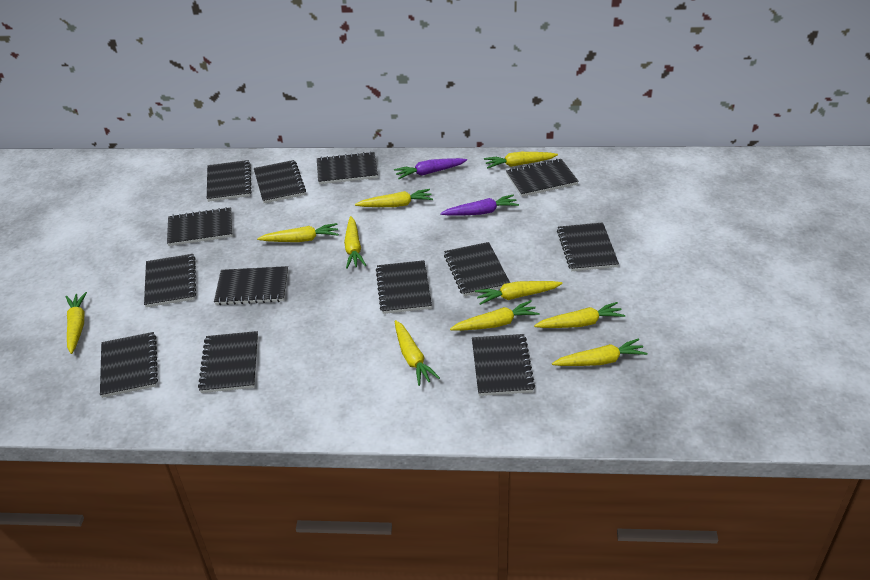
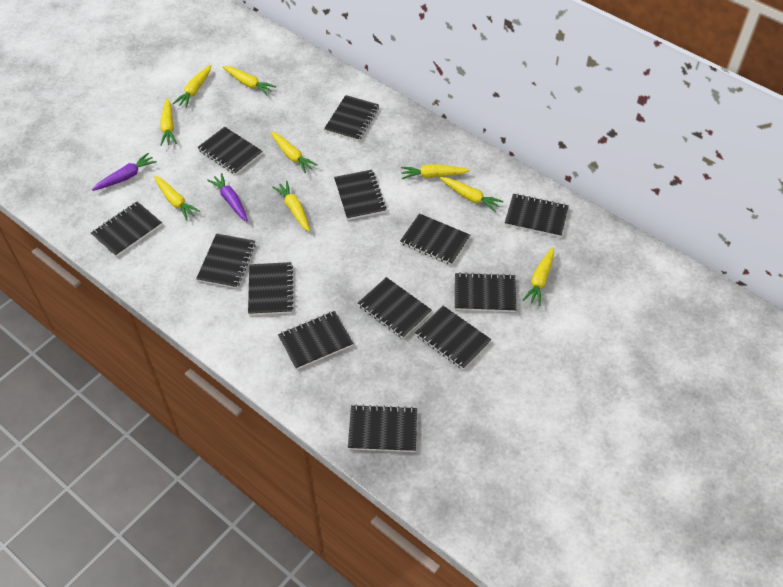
yellow carrot: [66,292,87,354] [257,223,339,242] [344,216,366,269] [355,189,433,207] [395,320,440,386] [450,300,539,331] [475,281,563,305] [484,152,558,169] [534,302,625,328] [552,338,647,366] = 10 -> [154,176,201,220] [160,98,177,146] [173,65,211,108] [222,66,276,95] [270,132,318,173] [272,181,310,232] [401,164,470,179] [439,177,503,212] [523,247,554,306] = 9

